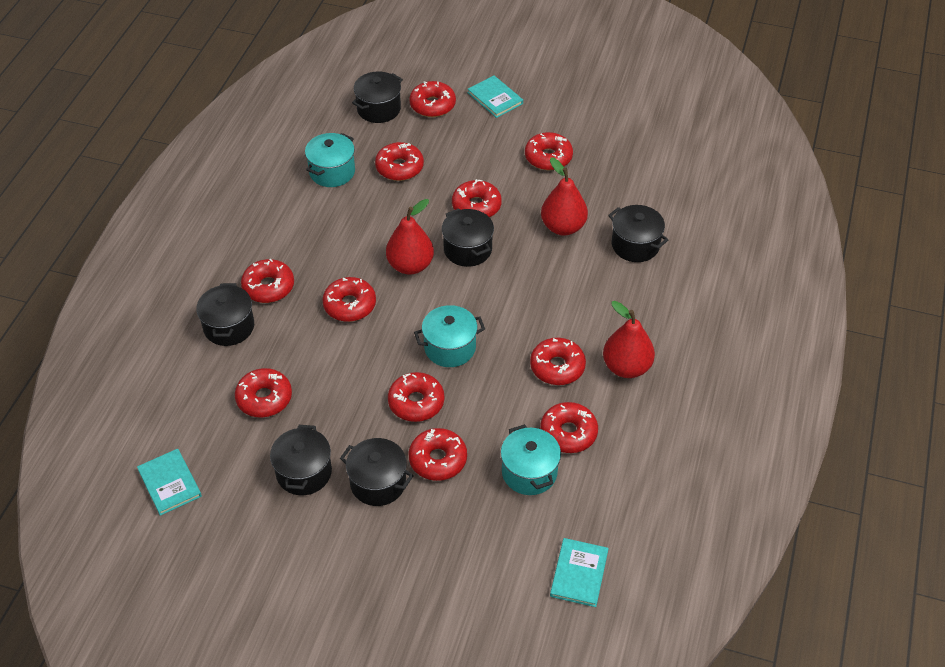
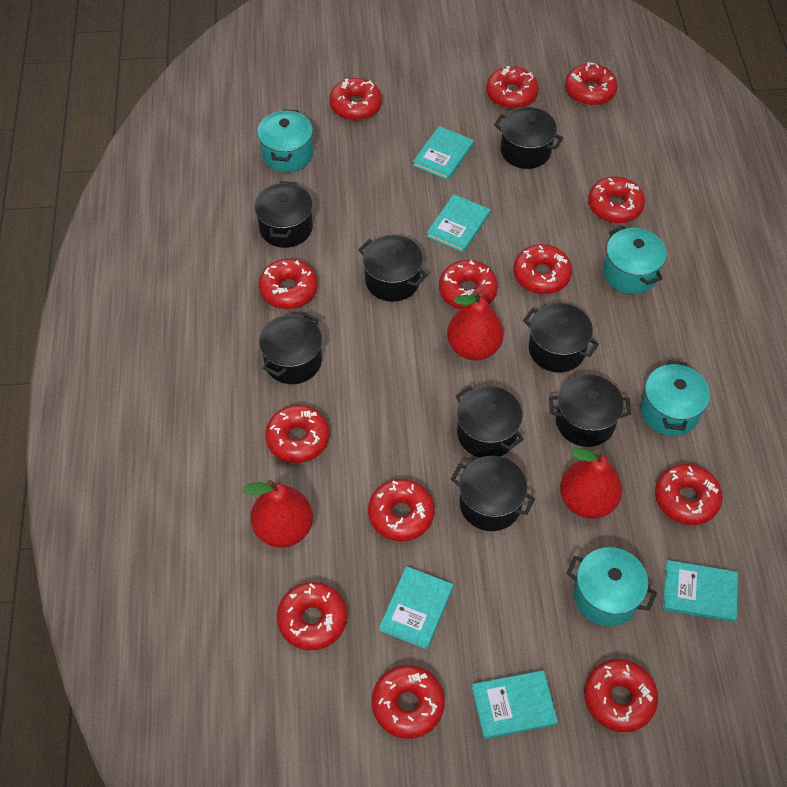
black pot: [196,283,254,346] [270,425,332,495] [340,438,414,506] [352,71,403,123] [442,208,494,267] [608,205,668,262] = 6 -> [254,181,313,248] [259,312,322,384] [358,235,427,302] [451,456,535,531] [456,386,524,458] [494,107,563,169] [523,303,599,373] [549,375,631,447] = 8
red donut: [235,368,292,417] [241,258,294,303] [322,277,376,322] [375,142,424,181] [388,372,444,422] [409,81,456,117] [409,428,467,481] [452,179,502,217] [525,132,573,170] [530,338,586,385] [540,402,598,453] = 11 -> [258,258,318,309] [265,405,330,463] [277,582,347,650] [329,78,382,121] [368,479,435,541] [372,665,445,739] [439,260,498,309] [486,66,539,109] [513,244,572,294] [565,62,618,106] [584,659,658,732] [588,176,645,223] [655,464,723,525] = 13
turquoise book: [137,449,202,516] [468,76,523,118] [550,538,609,607] = 3 -> [379,566,453,650] [413,126,474,180] [426,194,490,253] [472,670,558,739] [663,560,738,622] = 5
turquoise pot: [305,133,355,187] [414,305,485,367] [501,424,561,495] = 3 -> [257,109,313,172] [567,547,657,626] [603,226,667,294] [641,360,710,436] = 4

